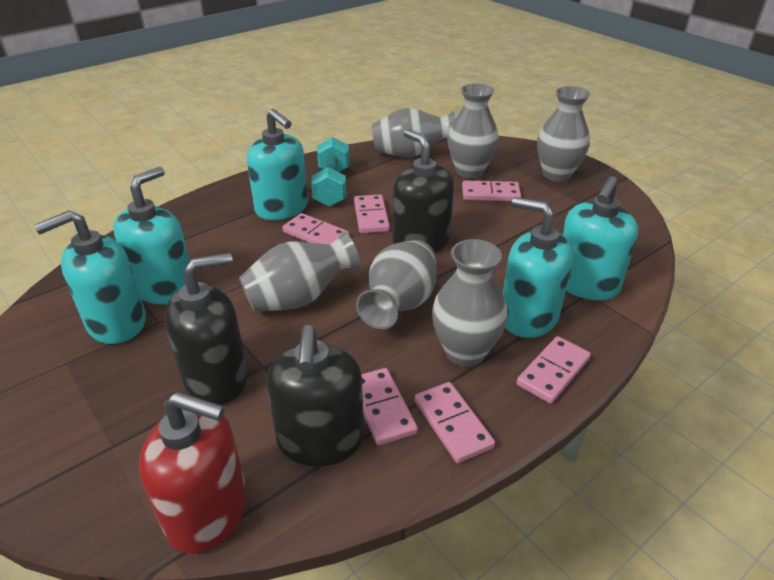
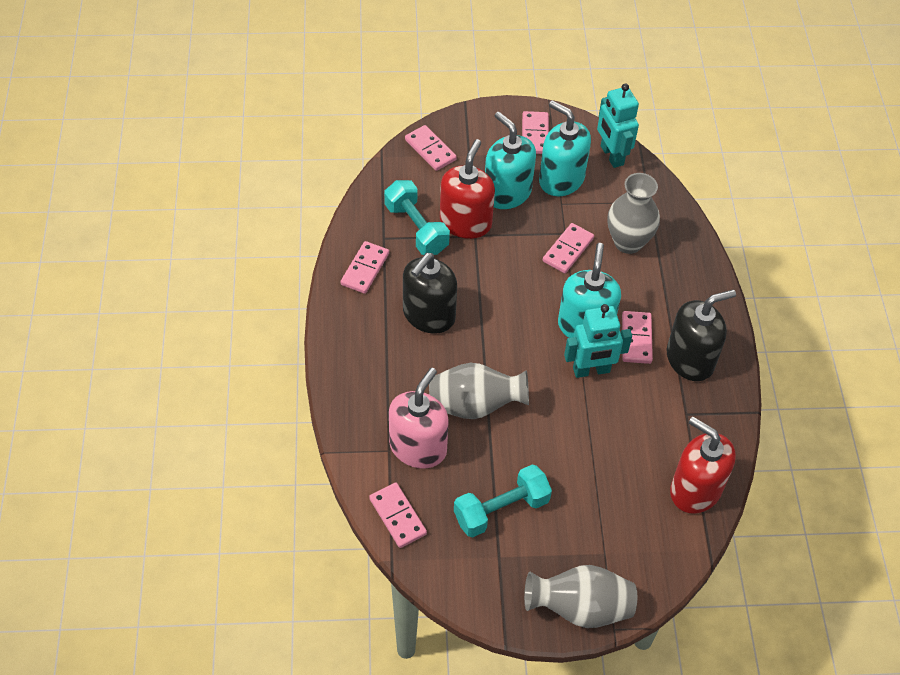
black soap dispenser: [164,253,248,405] [267,325,364,467] [393,129,454,253] = 3 -> [403,253,457,334] [667,289,736,381] = 2
grey vase: [239,231,361,312] [356,240,437,329] [372,108,455,157] [432,239,508,367] [447,83,499,178] [537,86,590,182] = 6 -> [429,363,529,419] [524,565,637,628] [607,173,660,254] = 3
pink soap dispenser: none = 0 -> [389,368,449,469] = 1
red soap dispenser: [139,392,247,554] = 1 -> [440,139,495,239] [670,417,736,514] = 2
turquoise dumbbell: [311,137,349,207] = 1 -> [384,180,450,255] [454,465,552,537] = 2
turquoise robot: none = 0 -> [564,304,632,378] [597,84,639,168] = 2
turquoise soap dispenser: [34,210,146,344] [113,167,190,305] [247,109,308,220] [503,197,573,338] [562,176,638,300] = 5 -> [485,112,536,209] [539,100,591,196] [558,243,621,338] = 3

